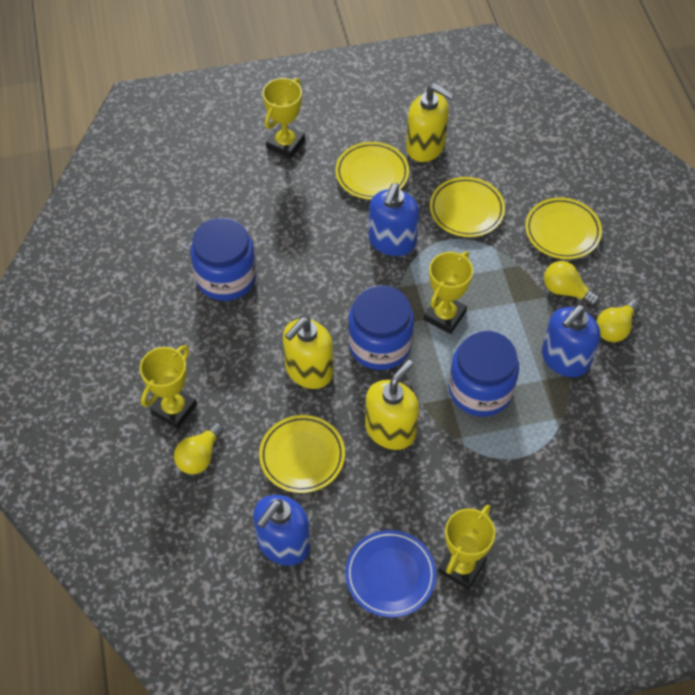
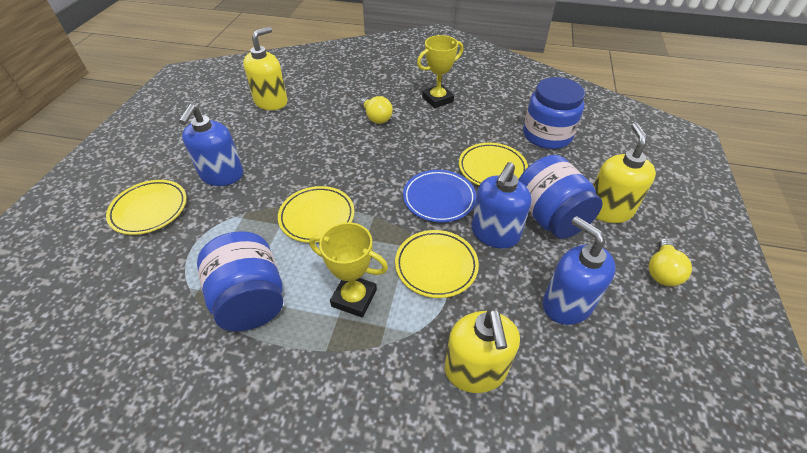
yellow light bulb: [174,422,224,474] [544,261,600,307] [596,300,640,342] = 3 -> [359,96,393,124] [649,238,692,286] = 2
yellow trophy: [140,345,197,429] [263,78,305,159] [424,251,473,334] [438,505,495,590] = 4 -> [309,222,388,317] [417,35,463,108] = 2

